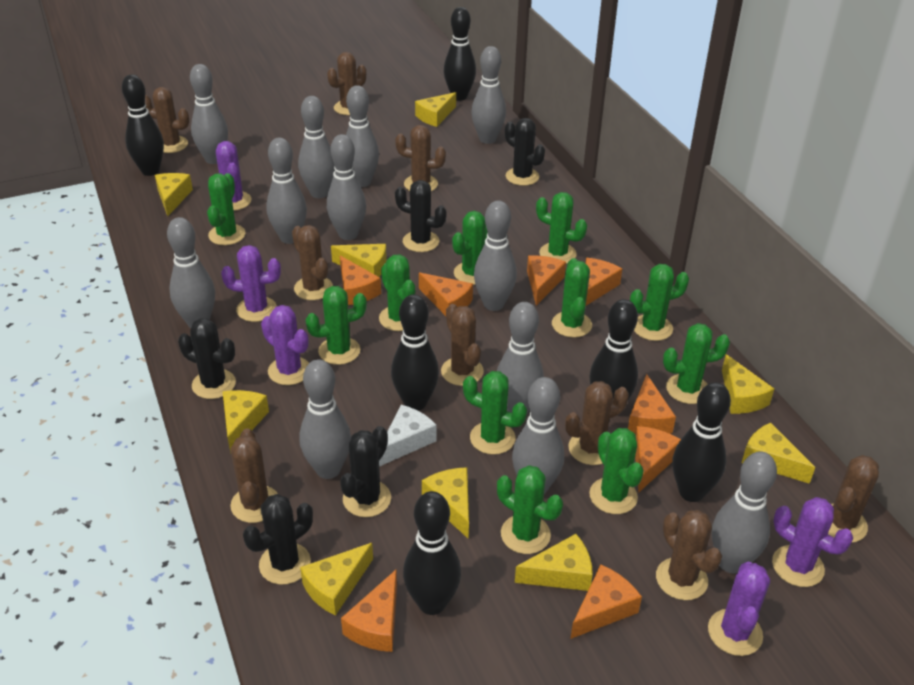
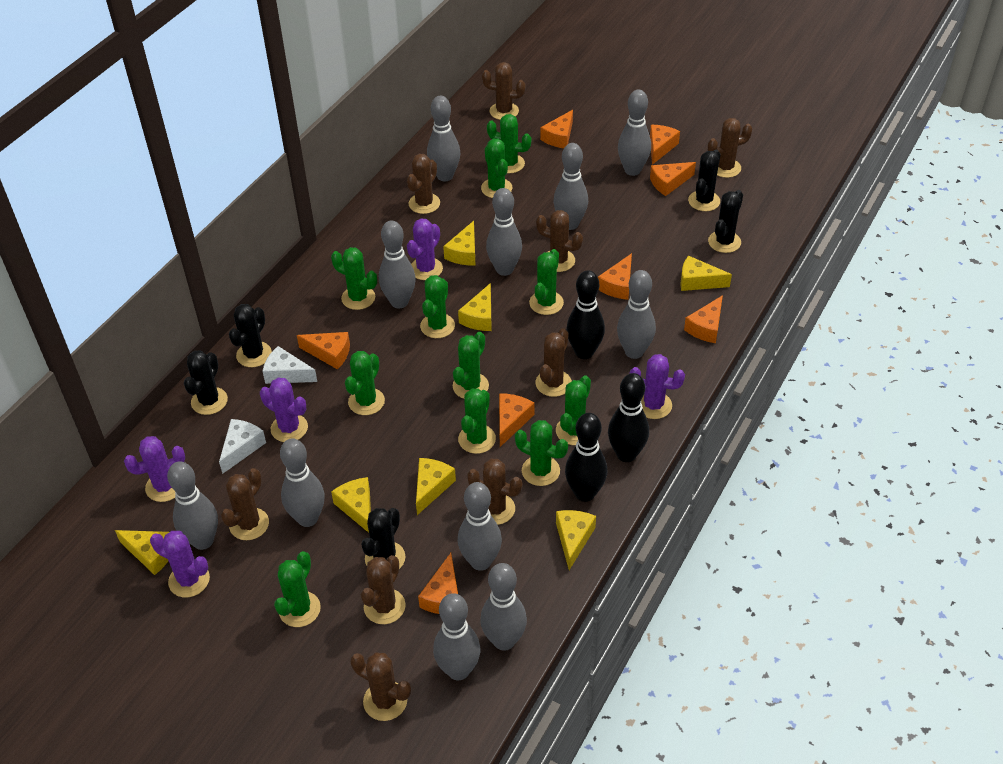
black bowling pin: [122,75,164,176] [391,294,439,410] [403,491,461,615] [444,7,476,101] [589,299,638,400] [673,382,731,502] = 6 -> [565,413,607,502] [566,270,605,359] [608,373,649,462] = 3
grey bowling pin: [167,217,215,328] [190,64,228,164] [266,138,307,244] [298,96,335,198] [299,359,351,479] [327,134,366,240] [346,85,379,187] [471,46,506,144] [474,200,517,311] [497,302,544,414] [512,377,564,494] [712,451,777,573] = 12 -> [167,461,218,550] [280,438,325,527] [379,220,416,308] [427,96,460,181] [433,593,480,680] [458,482,502,571] [480,563,527,651] [486,188,522,276] [553,143,588,230] [617,270,656,359] [618,89,651,176] = 11
white cheese: [379,405,437,467] = 1 -> [219,419,266,474] [262,346,317,384] = 2
yellow cheese: [155,173,193,216] [223,390,269,453] [300,543,373,616] [331,244,387,277] [415,92,456,127] [422,467,469,539] [515,534,593,591] [722,354,774,414] [742,423,815,484] = 9 -> [115,530,169,575] [331,477,371,533] [416,458,456,515] [443,221,475,265] [458,283,492,331] [556,510,596,570] [681,256,732,291] = 7

